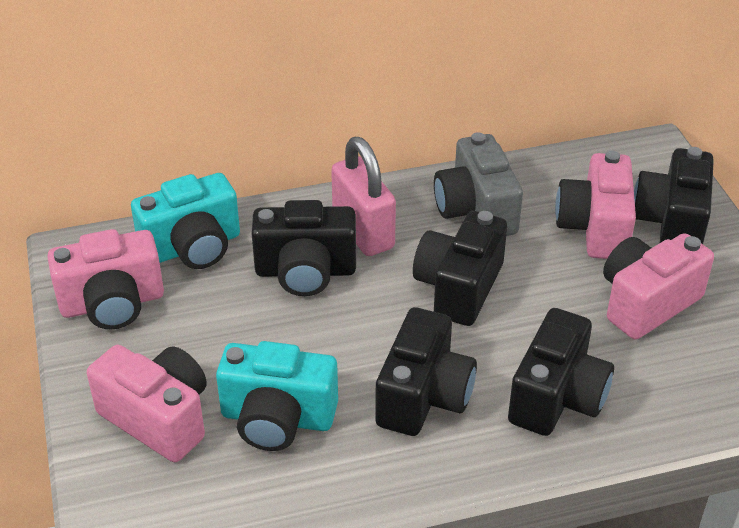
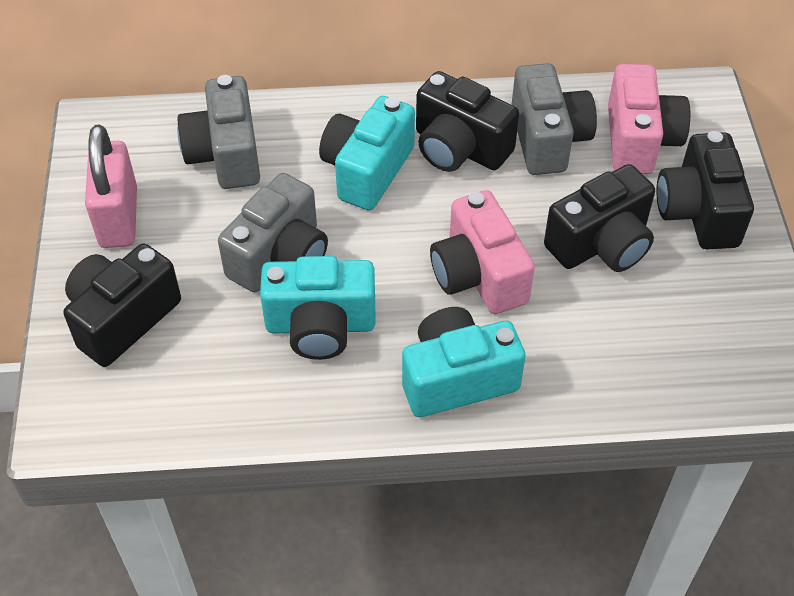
black camera: [251,200,356,296] [375,307,477,436] [413,211,507,326] [508,308,614,436] [634,147,714,244] = 5 -> [64,244,181,367] [416,71,519,172] [544,164,655,272] [657,131,754,249] = 4
grey camera: [434,132,523,236] = 1 -> [177,75,260,189] [218,173,328,292] [512,63,597,175] = 3
pink camera: [47,229,164,330] [87,345,207,462] [555,151,636,259] [603,233,714,339] = 4 -> [430,190,535,314] [608,64,690,174] = 2
turquoise camera: [131,173,240,269] [216,341,338,451] = 2 -> [260,256,376,360] [319,96,415,210] [402,307,526,417] = 3

